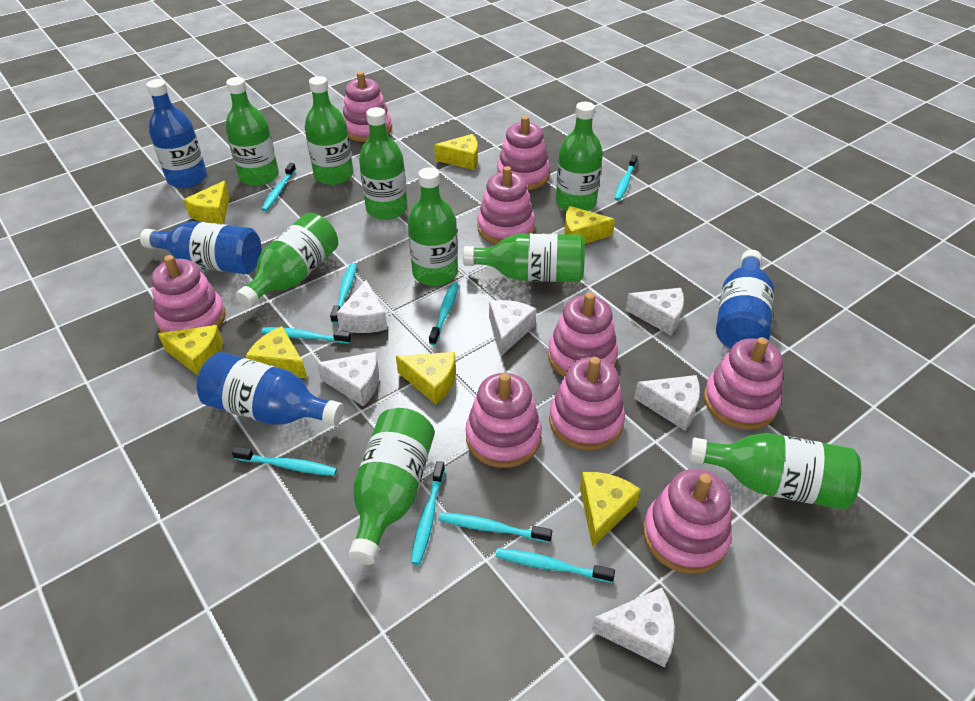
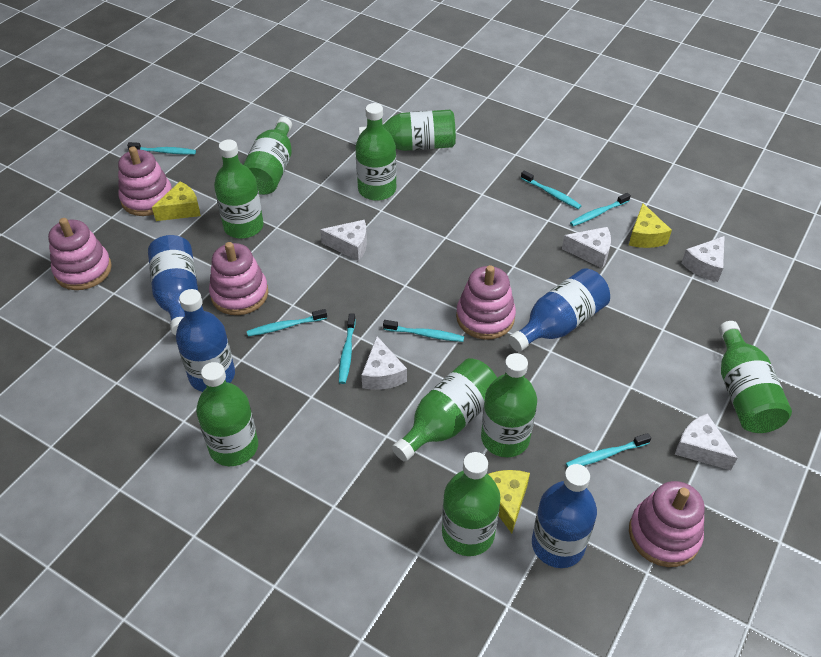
pink stacking toy: [151,255,226,333] [343,72,392,142] [465,373,542,468] [477,166,535,244] [497,116,550,190] [548,292,618,377] [549,357,625,451] [643,469,732,574] [704,337,783,430] = 9 -> [48,218,112,290] [118,147,172,216] [209,242,268,315] [456,265,516,340] [629,481,705,567] = 5
turquoise toothbrush: [232,447,337,476] [261,163,296,211] [261,327,351,344] [330,263,357,323] [411,461,445,565] [429,283,458,345] [439,512,552,543] [496,548,615,583] [614,155,637,201] = 9 -> [127,142,196,155] [247,309,327,336] [339,313,356,384] [383,320,464,342] [521,170,582,209] [566,433,651,468] [570,193,631,226] = 7
white cheese: [317,352,379,406] [337,280,387,333] [489,300,536,356] [592,588,675,667] [626,288,684,335] [634,375,700,431] = 6 -> [320,220,367,261] [361,336,407,390] [562,227,611,268] [675,413,737,470] [682,236,725,282] = 5
yellow cheese: [158,325,223,376] [183,181,230,224] [246,326,307,379] [396,352,456,405] [434,134,478,170] [564,206,615,244] [580,472,641,547] = 7 -> [152,182,201,221] [488,470,530,533] [629,203,672,248] = 3

